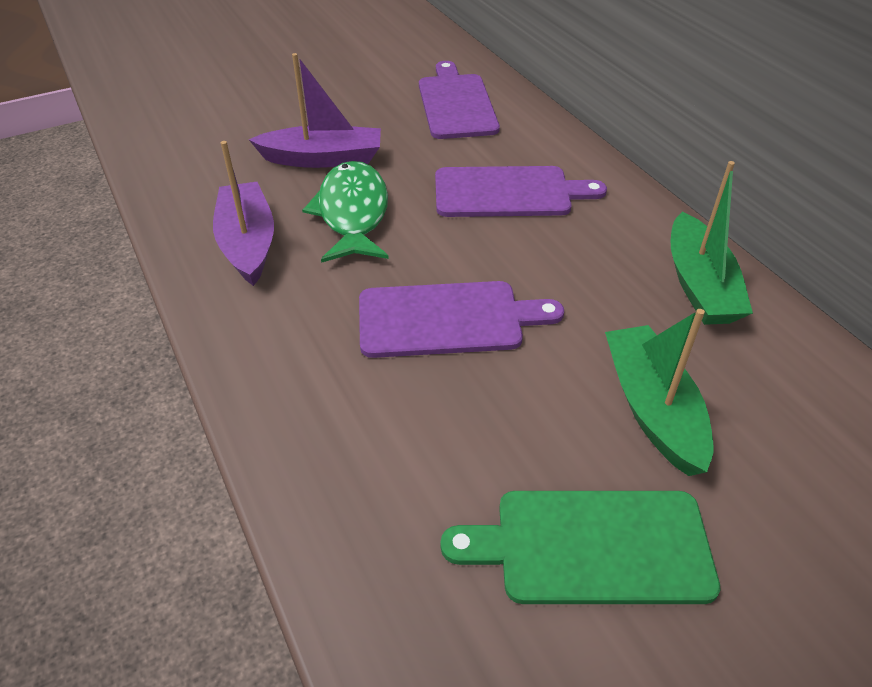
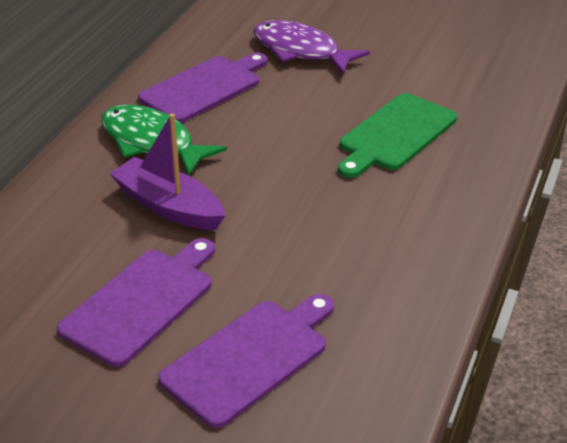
green boat: [605,309,713,476] [670,161,753,325] = 2 -> none = 0
purple boat: [213,141,274,286] [248,53,381,168] = 2 -> [109,113,226,230] = 1
purple fish: none = 0 -> [253,20,370,74] = 1

